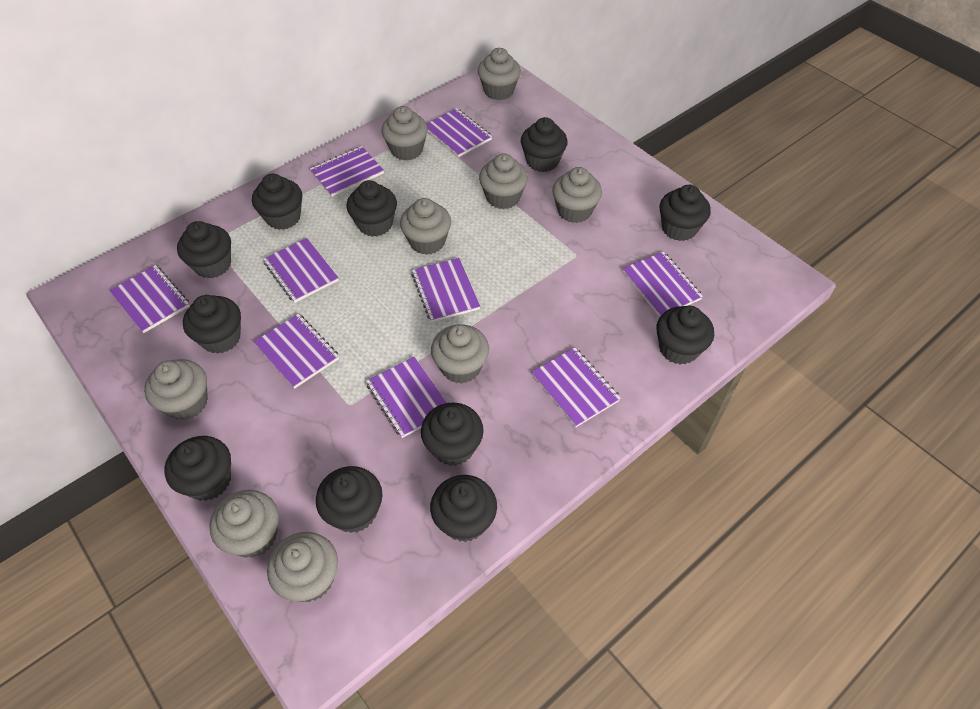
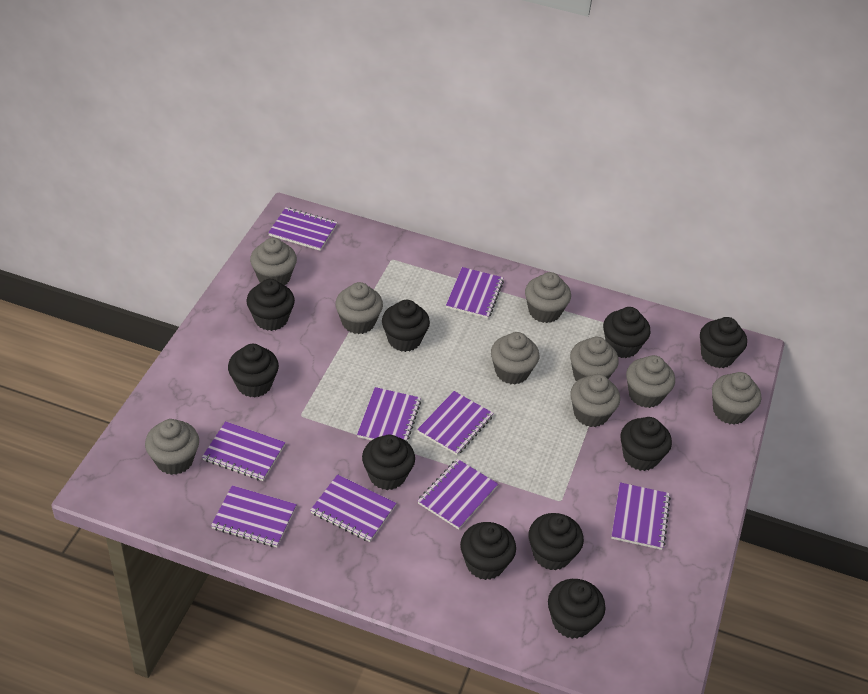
black cupcake: [165,436,231,501] [177,221,231,278] [183,295,241,354] [252,174,302,230] [316,466,383,533] [347,180,397,237] [421,402,484,466] [430,475,497,542] [521,117,568,172] [656,306,714,365] [660,185,711,241] = 11 -> [228,344,279,398] [247,279,295,331] [362,435,415,490] [382,300,430,352] [460,522,516,580] [529,513,584,570] [548,579,606,639] [603,307,651,358] [621,417,672,471] [700,317,747,368] = 10

